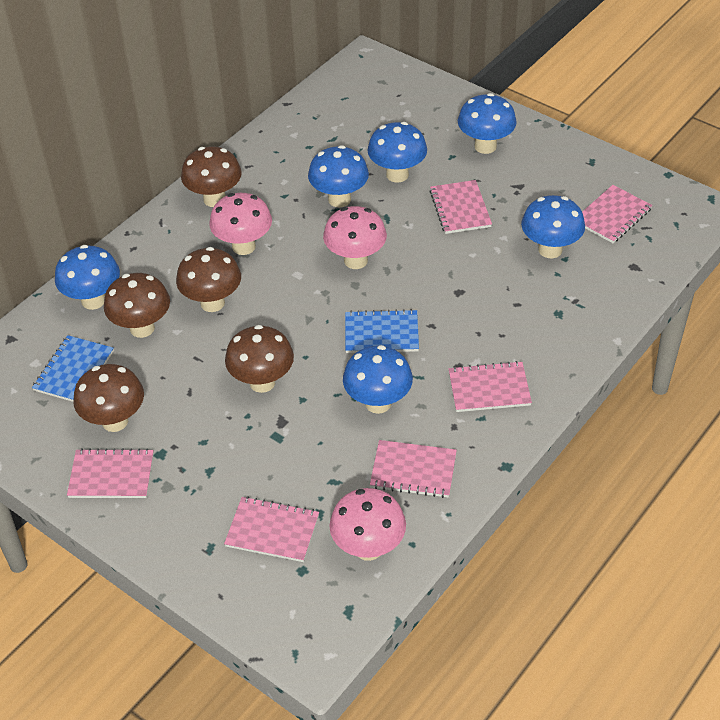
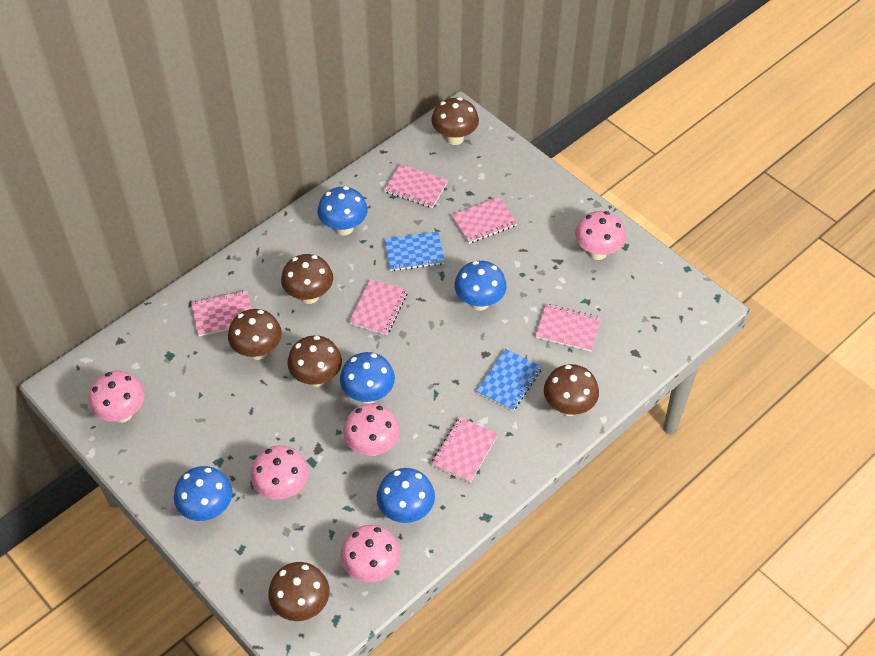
blue mushroom: [55,245,120,310] [308,145,369,207] [343,345,413,414] [367,122,427,182] [458,93,517,154] [521,195,585,258] = 6 -> [174,466,233,521] [317,186,368,236] [340,352,395,404] [377,468,435,523] [454,261,507,311] = 5
brown mushroom: [73,364,144,432] [104,273,170,338] [176,247,241,312] [181,146,242,207] [225,325,294,393] = 5 -> [228,309,282,360] [268,562,330,621] [281,254,333,304] [287,336,342,387] [431,97,479,145] [544,364,599,416] = 6
pink mushroom: [209,193,272,255] [323,206,387,269] [329,488,406,561] = 3 -> [88,371,145,423] [250,446,308,500] [341,525,401,582] [343,404,400,456] [575,211,626,260] = 5

